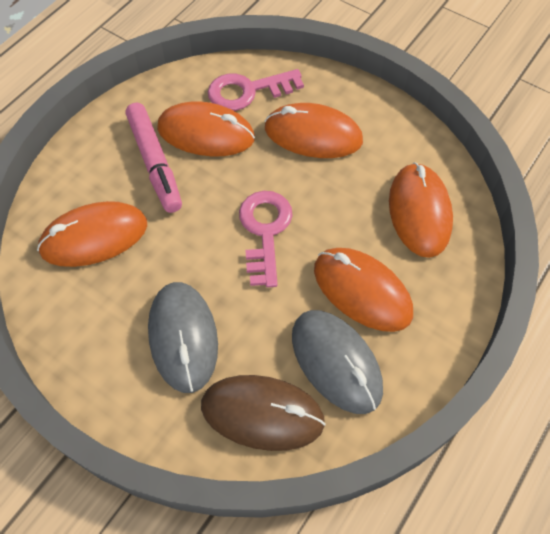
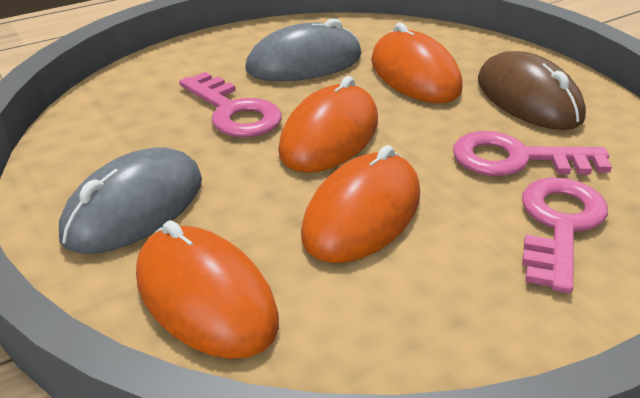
orange mouse: [37,201,147,267] [157,101,255,156] [265,103,363,158] [314,248,413,332] [389,162,453,258] = 5 -> [136,220,279,359] [278,76,378,173] [301,145,420,263] [371,23,462,103] = 4
pink key: [208,69,304,111] [239,191,293,287] = 2 -> [179,72,282,137] [453,131,612,176] [522,177,608,293] = 3
pink marker: [126,103,182,213] = 1 -> none = 0

